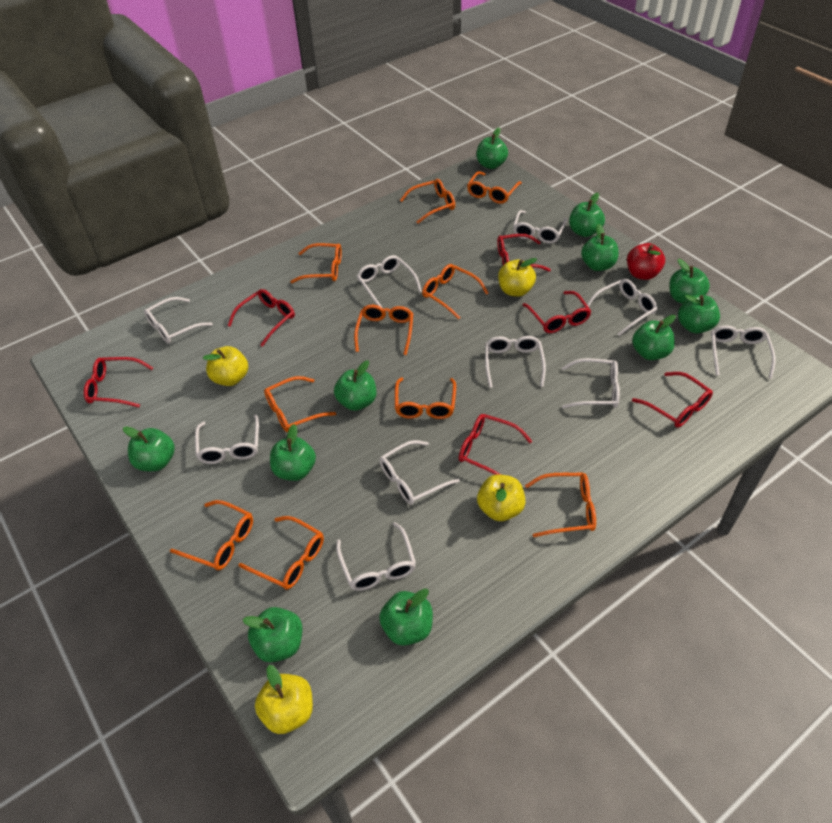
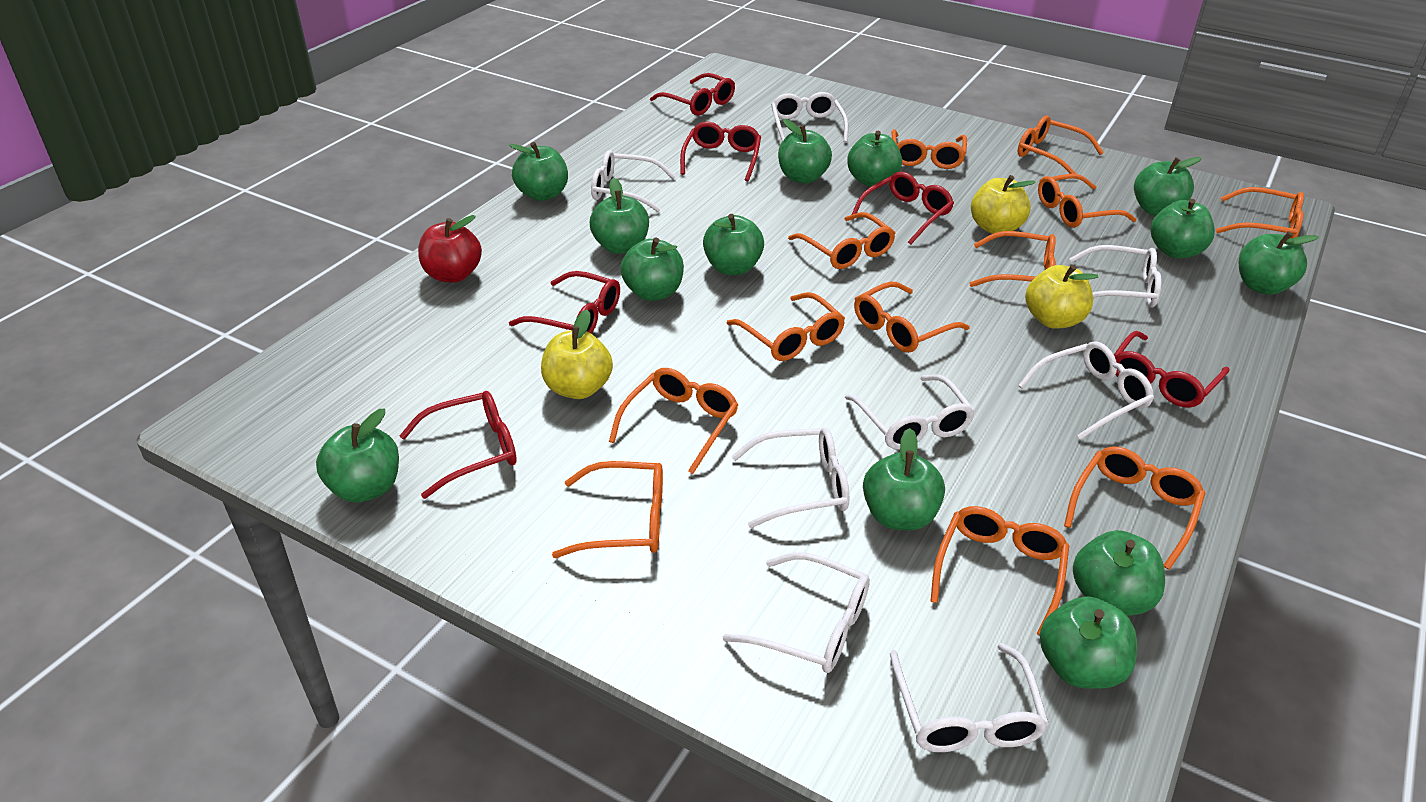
green apple: [123,426,175,471] [243,607,302,662] [270,424,316,481] [334,360,376,411] [379,588,433,646] [477,128,508,169] [569,193,605,237] [581,224,619,271] [632,315,676,360] [669,259,710,304] [678,295,720,333] = 11 -> [316,409,399,502] [509,142,568,201] [590,178,649,254] [621,237,684,301] [703,214,764,275] [778,119,832,183] [847,131,902,187] [863,428,945,531] [1040,596,1137,689] [1073,530,1165,616] [1134,157,1202,216] [1151,199,1215,258] [1239,231,1319,295] = 13
orange glasses: [170,500,253,570] [238,516,324,589] [264,376,336,432] [290,243,342,283] [354,305,413,355] [395,377,456,419] [400,179,455,224] [422,264,489,319] [467,171,522,204] [525,473,596,537] = 10 -> [552,461,663,558] [609,368,738,474] [727,292,845,361] [788,212,895,269] [854,282,970,353] [892,129,967,169] [930,506,1069,635] [969,231,1056,287] [1018,116,1104,174] [1038,174,1136,228] [1064,447,1205,570] [1216,187,1304,238] = 12
white glasses: [144,297,213,344] [195,414,259,464] [336,522,416,591] [357,255,422,308] [380,440,460,505] [485,336,546,388] [513,210,567,244] [562,358,620,408] [587,279,657,336] [711,325,776,379] = 10 -> [591,150,676,212] [723,552,870,673] [731,427,849,528] [771,92,848,143] [845,374,975,450] [890,643,1049,752] [1018,341,1154,440] [1069,245,1162,308] = 8
yellow apple: [203,346,248,386] [255,665,313,734] [477,475,526,521] [498,258,537,297] = 4 -> [541,310,613,399] [971,175,1036,234] [1025,265,1098,329] = 3

